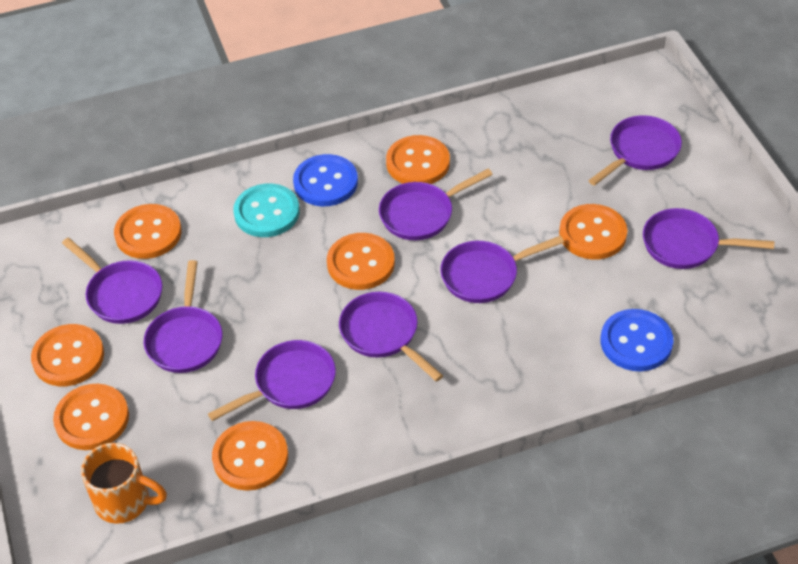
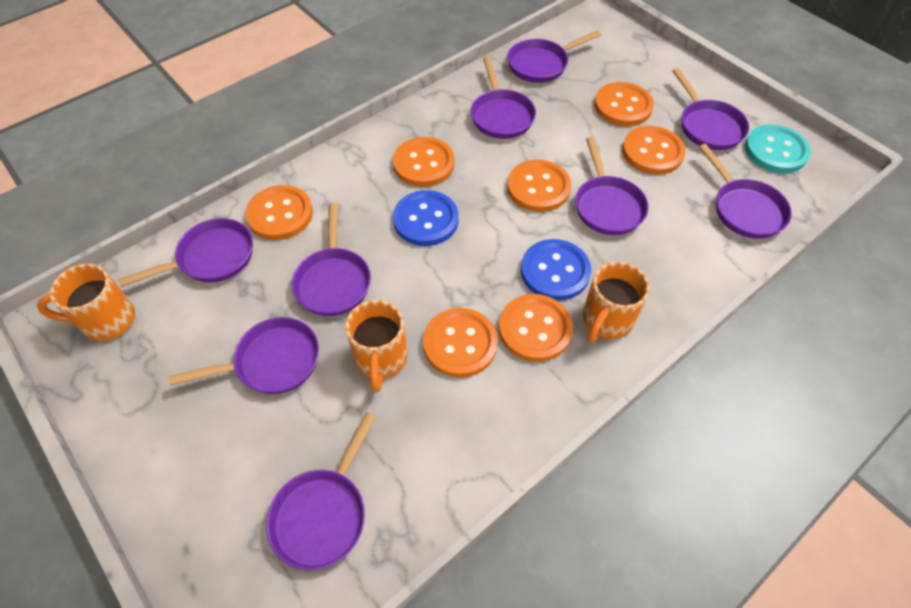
orange mug: [81,443,167,524] = 1 -> [37,264,135,341] [345,300,408,392] [583,262,650,343] = 3
purple pan: [62,238,162,324] [144,260,222,373] [208,340,336,421] [339,292,443,382] [379,169,493,240] [440,236,564,303] [588,115,682,186] [643,208,774,269] = 8 -> [118,218,253,287] [169,317,319,394] [266,412,376,570] [292,203,371,316] [471,57,536,139] [507,30,601,83] [575,137,649,235] [672,68,749,150] [699,144,792,239] = 9

